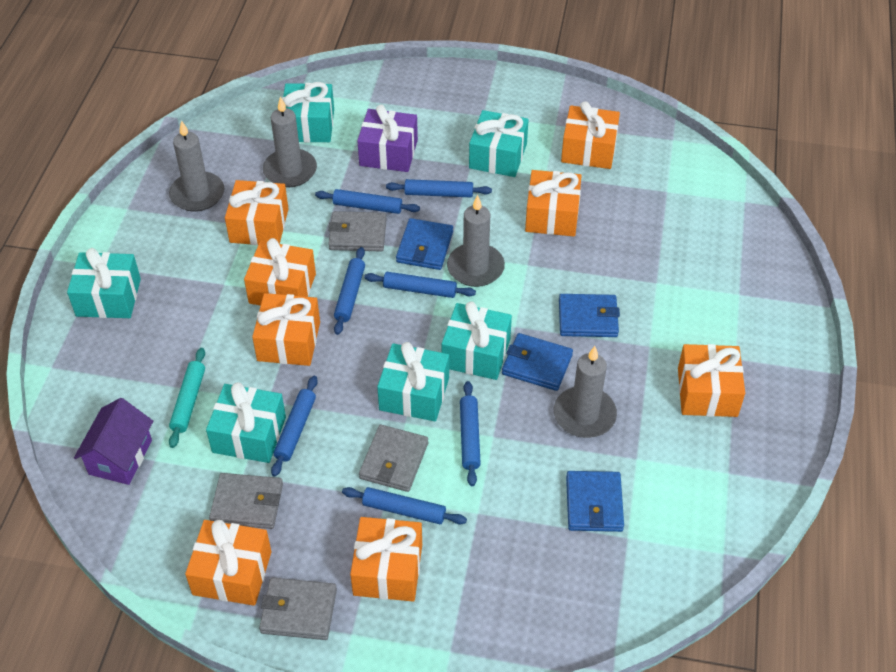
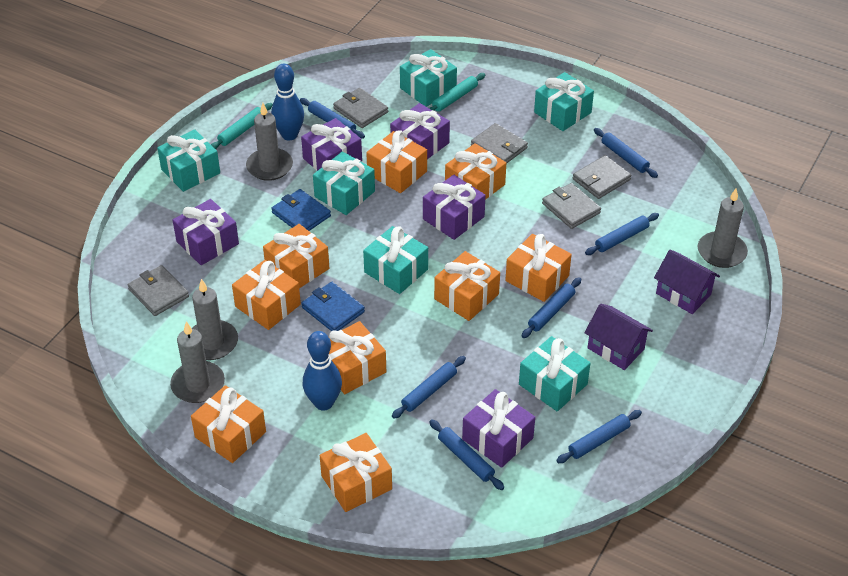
blue bowling pin: none = 0 -> [271,64,304,140] [303,331,342,411] = 2
blue wallet: [396,218,453,270] [502,333,573,391] [559,294,620,337] [566,471,624,532] = 4 -> [271,189,331,231] [301,282,365,331] = 2
grey wallet: [209,473,283,529] [259,577,337,640] [328,211,387,252] [359,425,428,492] = 4 -> [128,265,189,316] [333,88,388,128] [471,123,528,164] [542,183,601,229] [573,155,631,199] = 5
orange gift: [185,520,271,606] [225,180,289,245] [244,238,316,306] [252,293,320,366] [350,517,422,602] [525,170,582,236] [561,101,620,169] [678,344,745,417] = 8 -> [191,385,266,463] [232,260,301,330] [263,224,329,288] [320,433,392,512] [329,321,386,394] [366,130,427,193] [434,251,500,321] [445,143,506,200] [505,234,572,302] = 9
purple gift: [357,105,418,172] = 1 -> [173,199,239,265] [301,118,362,171] [390,103,450,159] [423,175,486,240] [462,389,535,468] = 5
purple house: [74,398,153,485] = 1 -> [584,304,653,370] [654,250,720,314] = 2
turquoise rolling pin: [169,348,205,448] = 1 -> [211,103,273,149] [429,73,485,112] = 2

